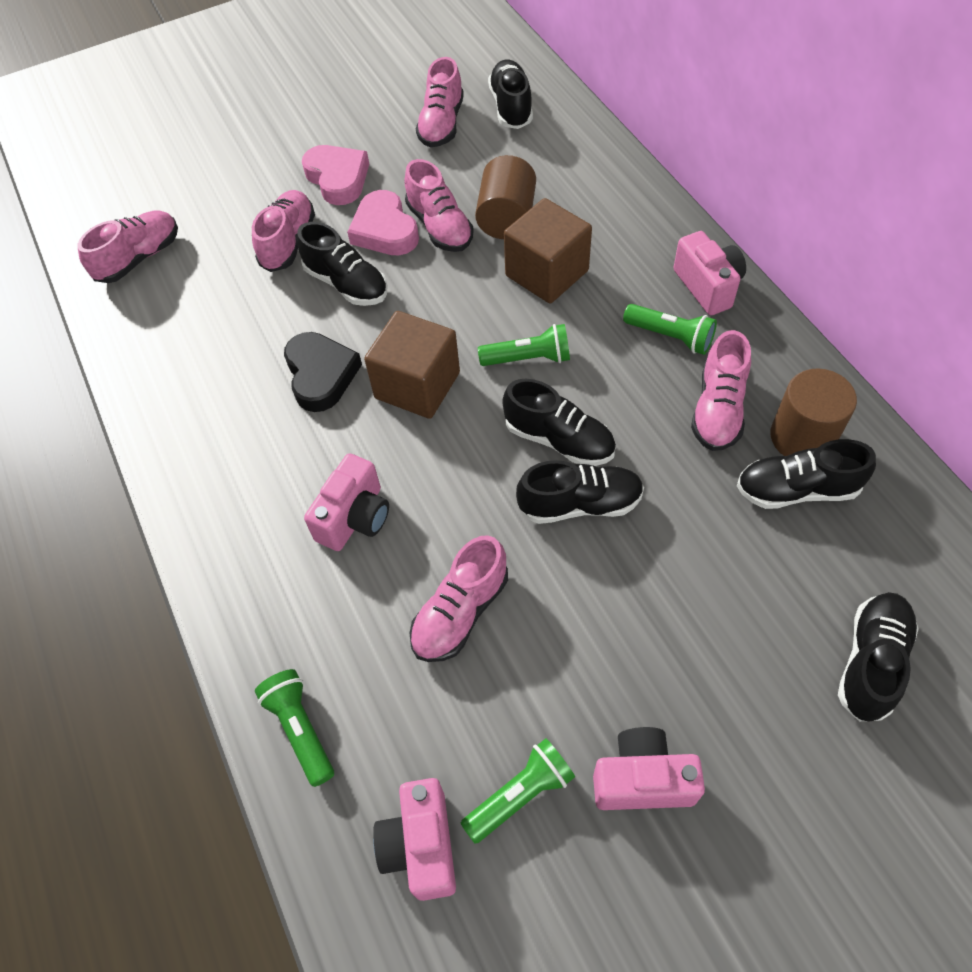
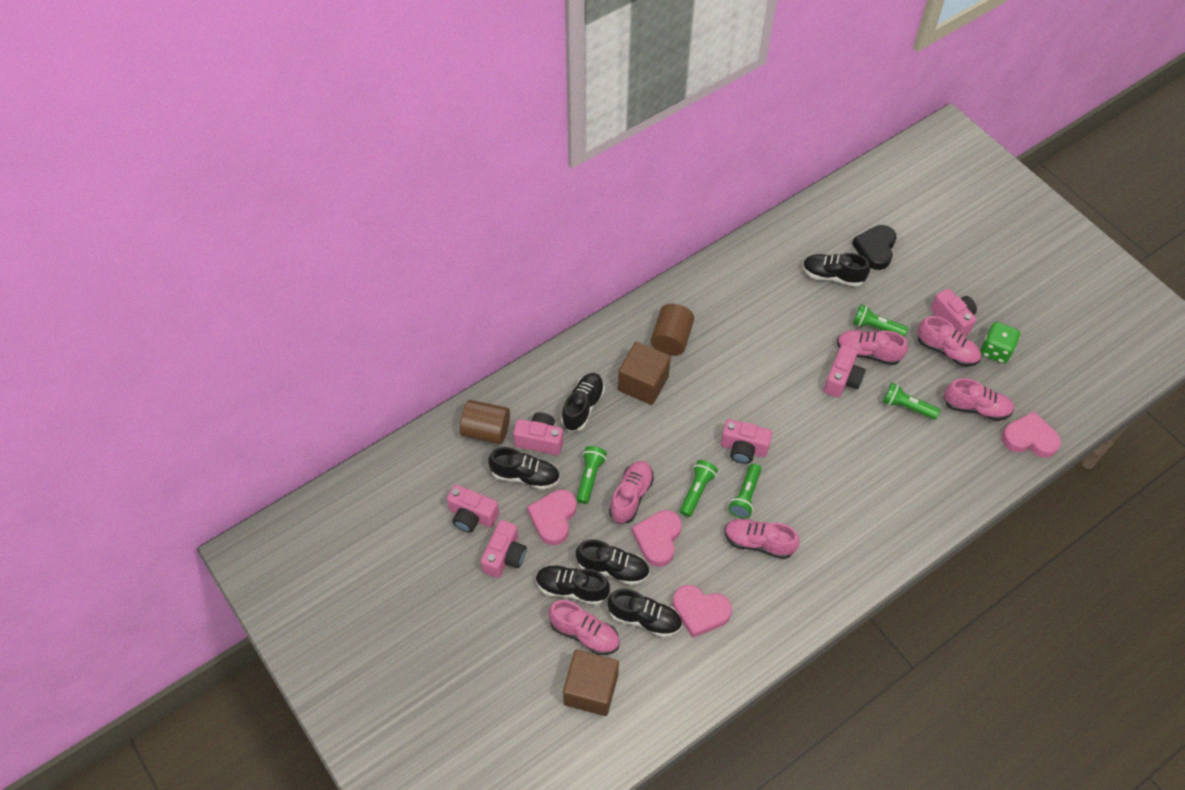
green dice: none = 0 -> [980,322,1020,364] = 1
green flashlight: [255,669,334,787] [461,738,575,844] [478,324,570,366] [623,304,717,355] = 4 -> [576,446,607,504] [680,460,718,517] [729,464,761,519] [853,304,908,337] [883,383,940,419] = 5
pink camera: [304,453,389,551] [373,778,456,901] [593,727,705,810] [673,231,746,315] = 4 -> [447,485,499,533] [481,520,527,578] [513,412,563,455] [721,419,773,464] [824,345,866,398] [931,289,977,336] = 6
pink heart: [302,145,369,205] [347,190,419,256] = 2 -> [527,490,577,545] [632,510,682,567] [673,585,732,638] [1002,412,1061,458] = 4

